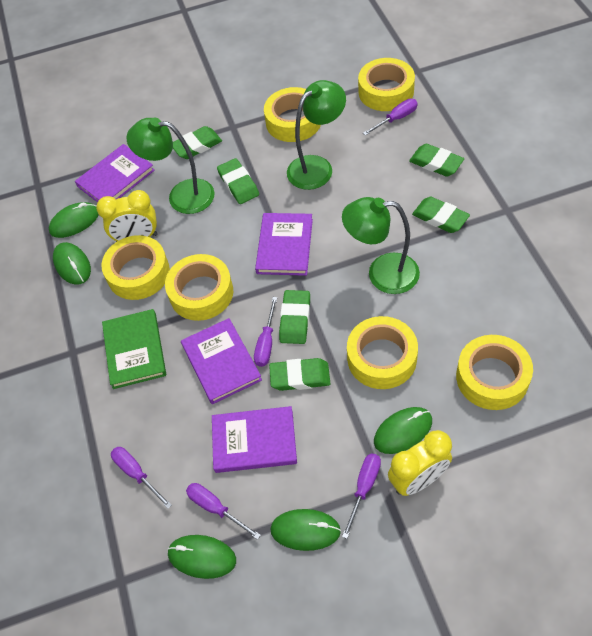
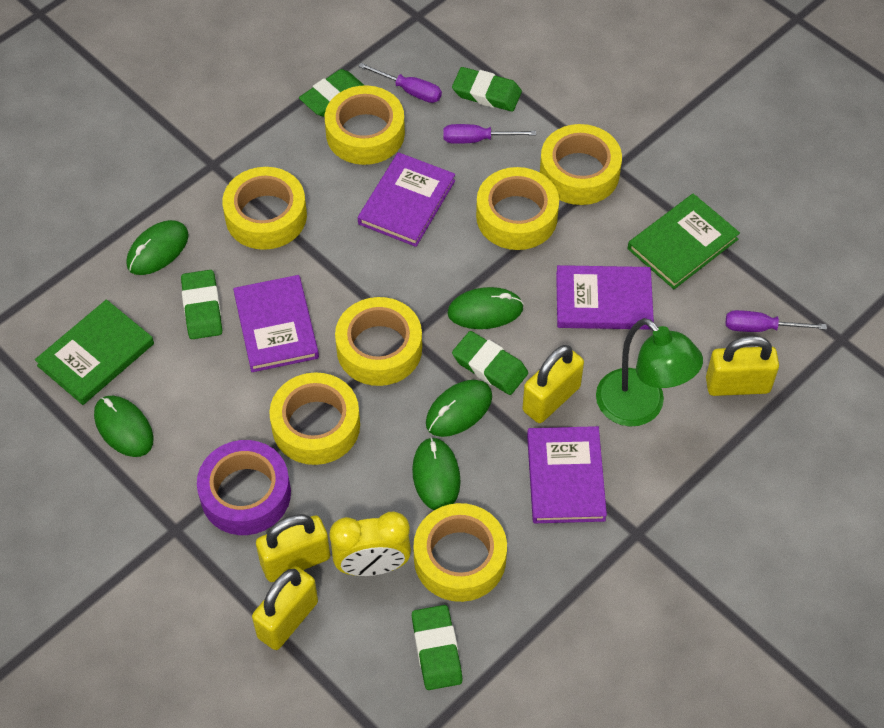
green book: [102,309,166,389] = 1 -> [35,299,154,405] [628,194,740,289] = 2
green eraser: [173,126,222,159] [217,158,259,204] [269,358,330,391] [279,290,310,344] [409,144,464,176] [412,197,470,233] = 6 -> [181,270,222,339] [299,69,365,117] [412,605,463,690] [452,67,522,111] [452,331,528,395] = 5
green lamp: [126,117,215,214] [287,80,346,190] [342,197,420,294] = 3 -> [596,318,703,427] = 1
purple screwdriver: [111,447,172,509] [186,483,261,540] [254,297,277,367] [342,453,381,539] [363,99,418,136] = 5 -> [358,63,442,103] [443,124,536,144] [726,310,827,332] = 3
purple tape: none = 0 -> [197,440,291,535] = 1
yellow clock: [96,190,158,242] [388,430,452,496] = 2 -> [330,512,411,576] = 1
yellow padlock: none = 0 -> [252,566,318,650] [256,514,330,582] [522,345,584,423] [706,336,779,396] = 4
yellow tape: [101,235,170,300] [165,254,233,321] [264,87,321,142] [347,316,418,389] [358,58,415,111] [456,335,533,410] = 6 -> [222,167,307,250] [269,373,360,465] [325,85,405,165] [335,297,422,386] [413,503,507,602] [476,167,559,250] [540,124,622,205] = 7

